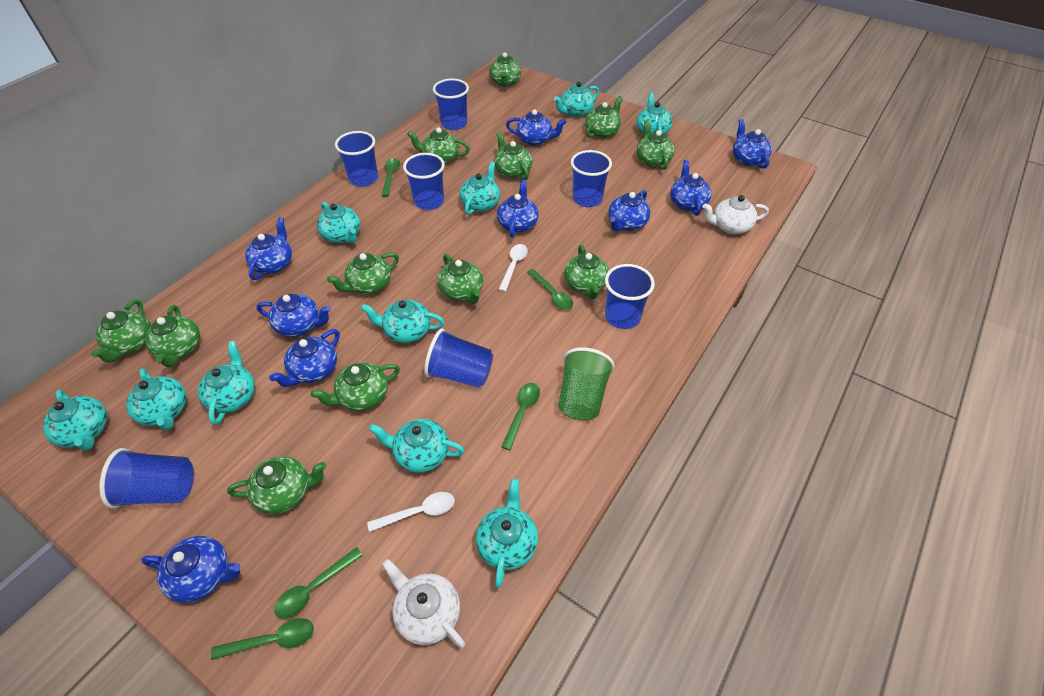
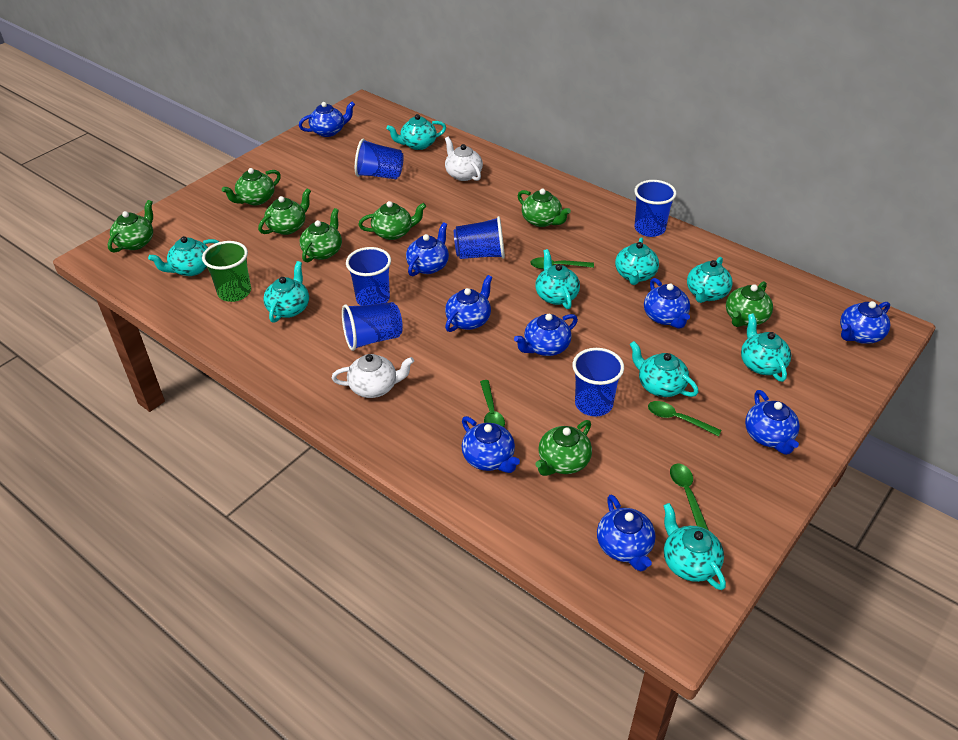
blue cup: [99,448,194,509] [335,131,378,187] [403,153,445,210] [424,329,493,388] [433,78,469,130] [571,150,612,207] [605,264,655,329] = 7 -> [342,302,403,351] [346,247,391,306] [355,138,404,179] [454,216,505,259] [572,348,624,416] [634,180,677,237] = 6
green spoon: [211,618,314,660] [274,547,363,619] [382,158,400,197] [502,383,540,450] [527,269,573,310] = 5 -> [480,380,505,427] [530,257,594,269] [648,401,722,436] [670,464,709,530] = 4
green teapot: [91,299,151,362] [145,305,200,368] [227,456,326,514] [311,362,400,411] [327,252,399,294] [407,127,470,164] [437,254,483,304] [489,52,521,87] [494,132,532,180] [564,245,609,299] [585,96,623,138] [636,120,675,170] = 12 -> [108,200,153,253] [222,168,281,205] [258,188,311,235] [300,208,342,262] [358,201,426,240] [518,189,571,227] [535,420,592,476] [726,281,773,327] = 8
turquoise teapot: [43,389,107,451] [126,368,186,430] [198,341,255,425] [317,202,360,243] [361,300,444,343] [369,419,465,473] [460,161,500,215] [476,479,538,588] [554,82,599,117] [636,93,673,134] = 10 -> [148,236,219,276] [263,261,309,323] [386,114,446,150] [535,249,580,309] [615,237,659,285] [629,341,699,397] [663,503,726,590] [687,257,733,303] [741,313,791,382] = 9
white spoon: [367,492,455,532] [498,244,528,292] = 2 -> none = 0

